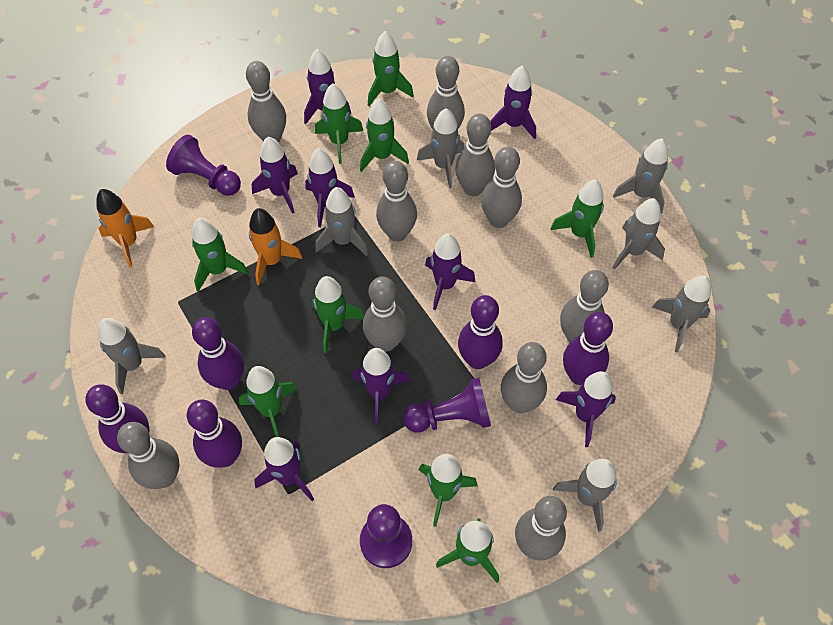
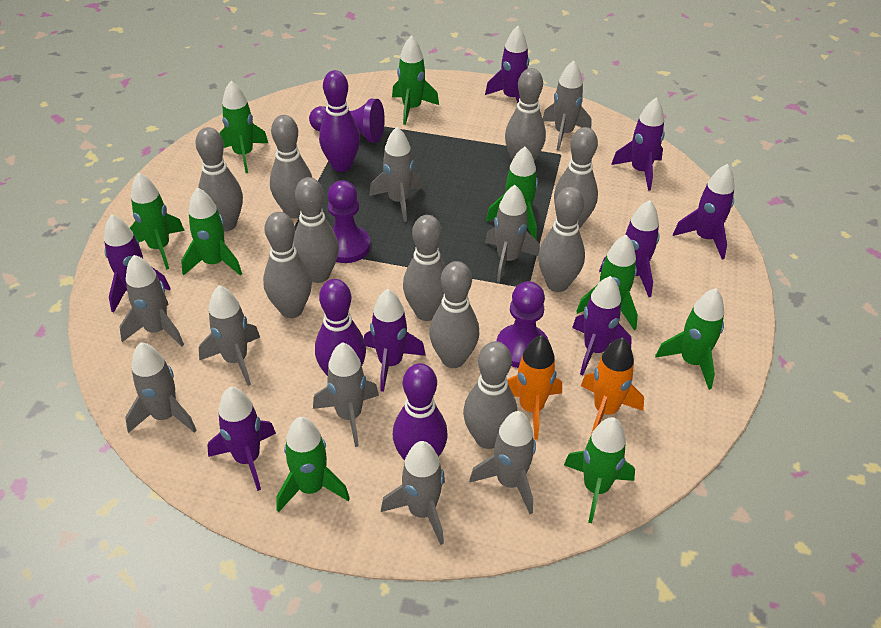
grey rocket: [98,318,166,394] [315,187,368,256] [417,108,464,188] [553,459,617,532] [613,138,668,214] [613,198,665,270] [652,275,711,353] = 7 -> [119,255,184,346] [125,342,197,433] [199,285,260,386] [313,342,379,447] [369,127,422,222] [381,441,445,545] [469,411,536,514] [485,185,540,282] [543,60,591,151] = 9
purple bowling pin: [86,384,149,453] [187,399,242,468] [192,317,244,390] [458,295,503,369] [563,312,613,385] = 5 -> [315,279,366,376] [319,70,360,172] [393,363,448,460] = 3

